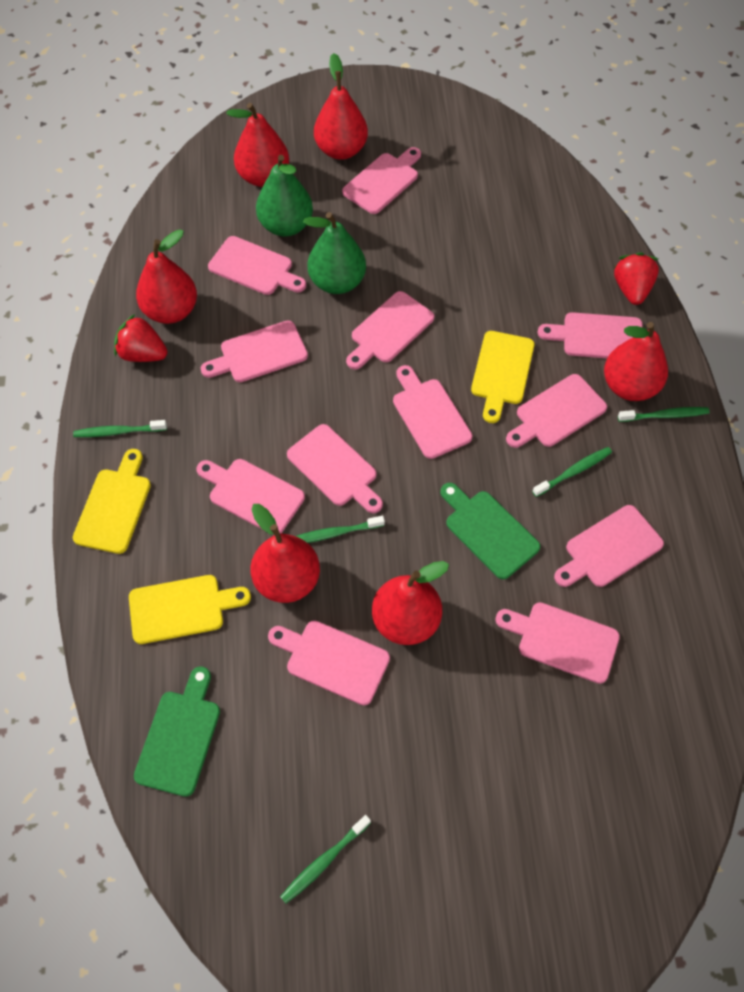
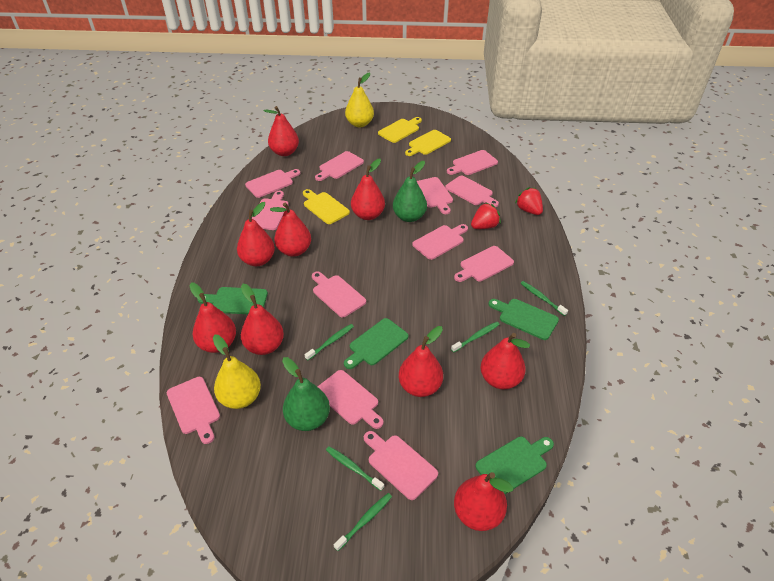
green cutting board: [134,666,220,797] [440,483,541,579] = 2 -> [197,287,268,314] [344,318,408,369] [475,436,554,494] [488,299,559,340] = 4
red pear: [136,229,197,324] [226,103,289,187] [250,504,320,603] [314,53,368,160] [372,561,449,645] [604,322,668,401] = 6 -> [189,282,236,353] [237,202,275,266] [241,284,284,355] [264,106,299,156] [270,203,311,257] [351,159,385,220] [399,326,443,397] [454,472,513,531] [480,333,530,390] = 9
yellow pear: none = 0 -> [213,335,261,409] [345,72,374,127] = 2

